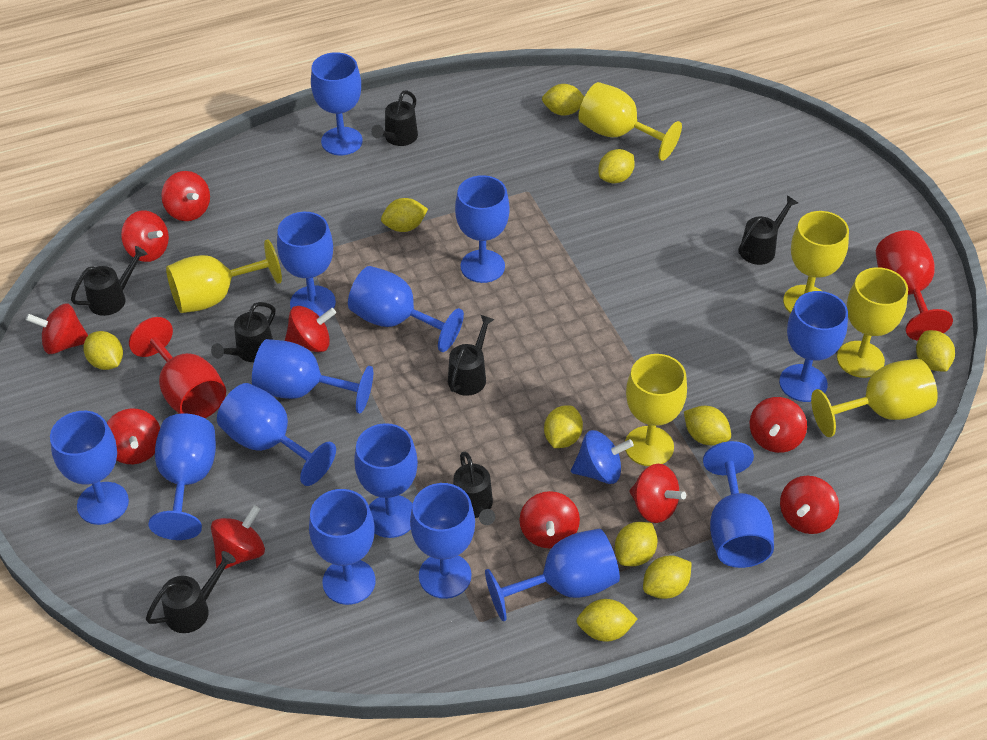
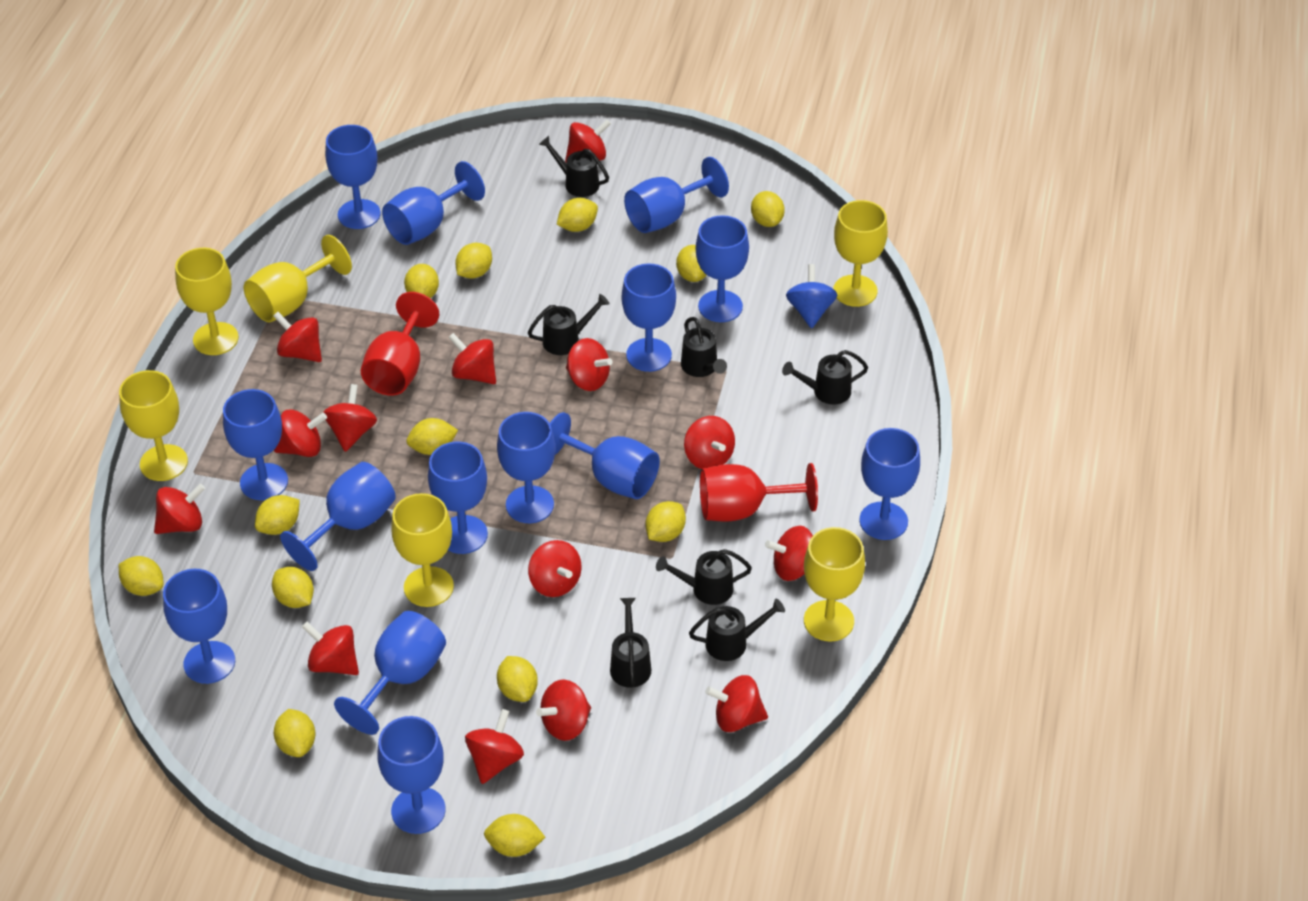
red spinning top: [26,303,88,354] [107,408,160,464] [121,210,169,262] [161,171,210,221] [211,505,265,569] [285,306,336,352] [520,491,580,548] [629,464,686,523] [750,397,807,453] [780,476,839,534] = 10 -> [154,484,205,534] [273,312,322,362] [274,409,327,457] [302,622,359,675] [323,384,377,452] [448,333,496,384] [465,709,524,784] [528,540,581,597] [536,679,591,741] [565,119,611,163] [566,338,612,391] [684,416,735,469] [705,675,768,732] [765,526,813,581] = 14
yellow lemon: [83,331,123,370] [381,198,428,232] [542,84,584,116] [544,405,583,448] [576,599,638,642] [598,149,635,183] [615,522,658,566] [643,555,692,599] [684,406,731,445] [916,330,955,372] = 10 -> [119,556,163,596] [255,495,300,535] [272,567,314,608] [274,709,315,757] [404,264,439,298] [406,418,458,455] [455,243,492,279] [484,814,545,857] [497,656,538,702] [557,198,598,232] [646,501,686,542] [676,245,706,282] [751,191,785,227] = 13

